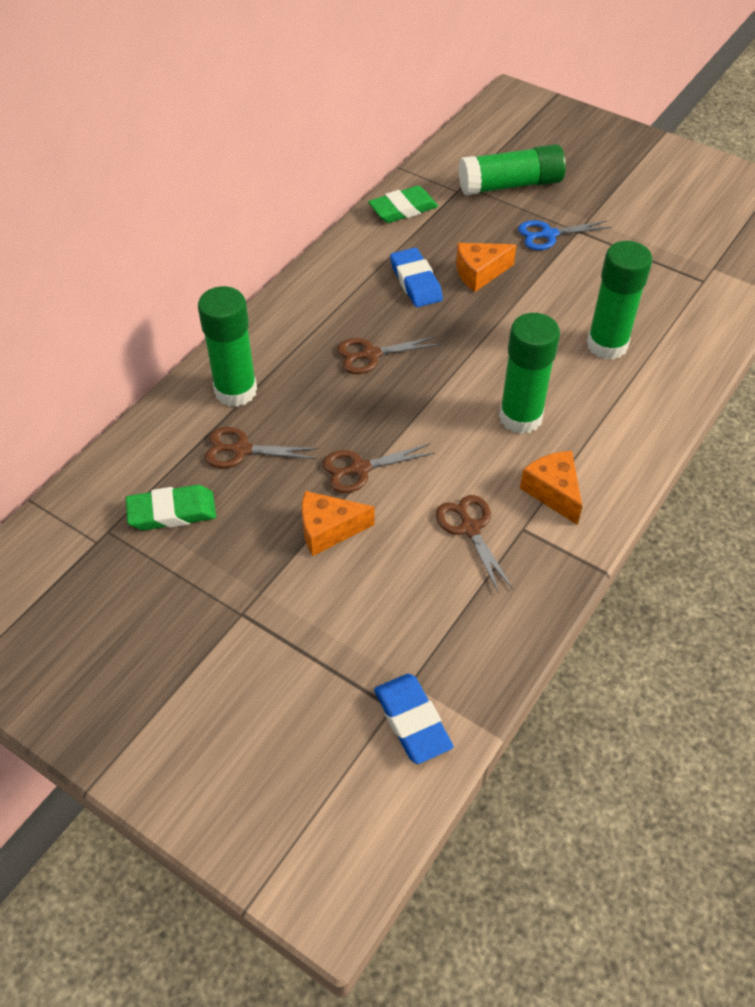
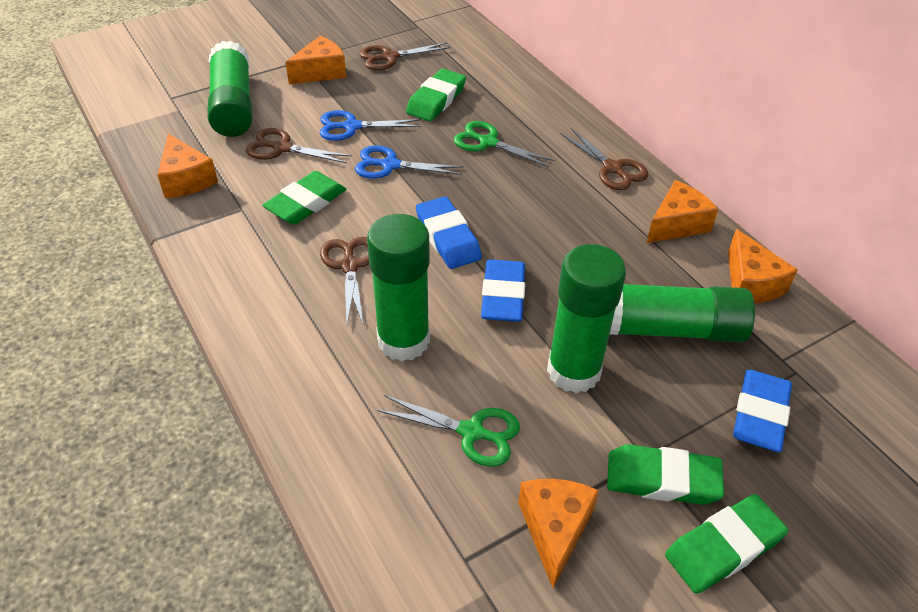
blue eraser: [374,674,454,764] [390,248,443,307] = 2 -> [416,196,482,269] [481,259,525,322] [733,370,792,452] = 3
blue scissors: [518,220,612,250] = 1 -> [319,110,422,141] [355,145,464,179] = 2
green eraser: [126,485,216,530] [368,186,438,223] = 2 -> [263,171,346,224] [406,69,466,121] [607,444,724,505] [665,494,788,594] = 4
green scissors: none = 0 -> [377,395,520,467] [454,121,555,167] = 2
orange cheese: [302,491,375,556] [456,243,516,292] [520,451,582,525] = 3 -> [157,134,218,198] [285,36,346,84] [518,479,599,588] [646,180,718,243] [728,229,798,304] = 5

